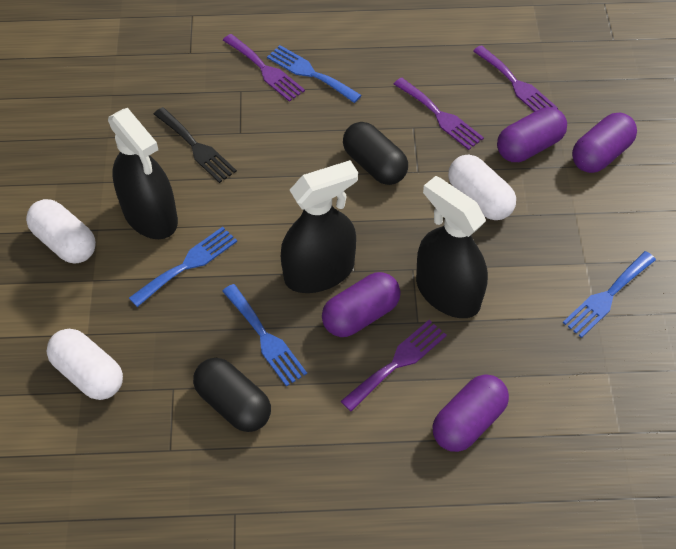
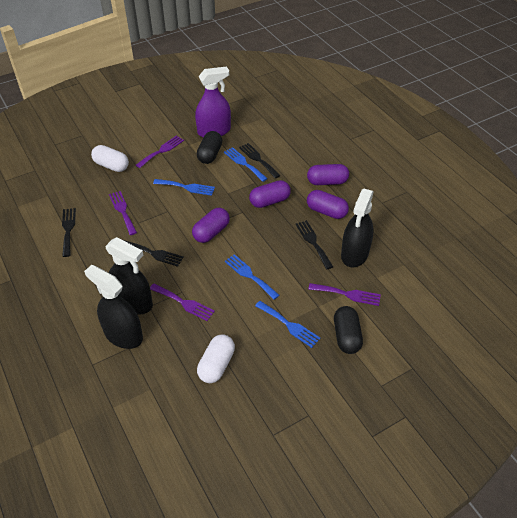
black fork: [154,107,237,183] = 1 -> [62,208,76,257] [123,240,184,267] [239,143,280,178] [295,220,333,269] = 4
purple spray bottle: none = 0 -> [195,66,231,137] = 1
white capsule: [26,199,96,264] [46,329,123,400] [448,154,516,220] = 3 -> [91,145,129,172] [197,334,235,383] = 2

